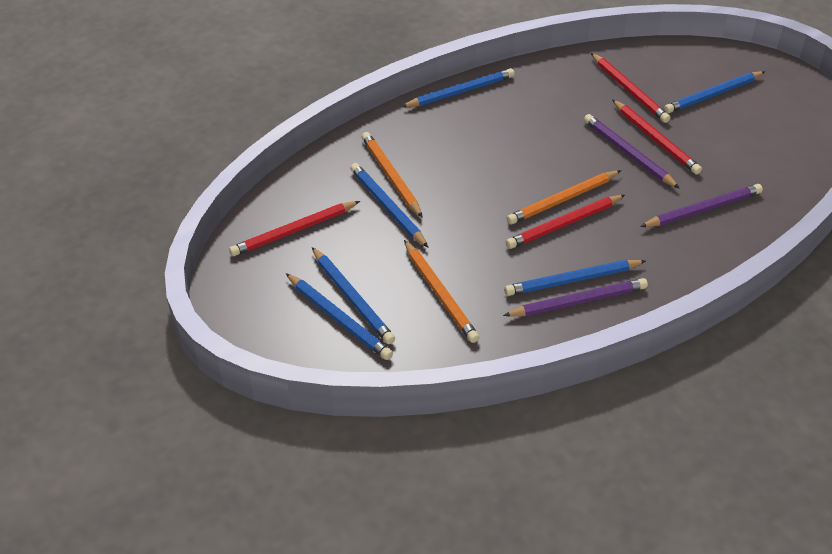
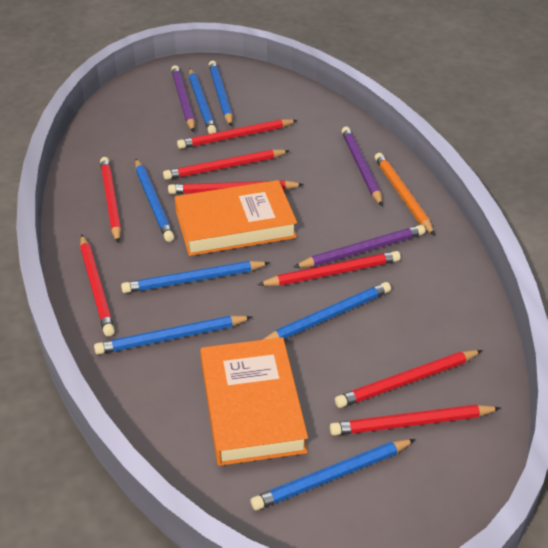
blue pencil: [286,273,393,360] [312,247,395,344] [350,163,429,248] [401,68,515,107] [504,260,646,296] [664,71,765,114] = 6 -> [94,316,252,354] [121,261,270,293] [135,159,174,242] [189,69,217,134] [209,60,233,127] [251,439,416,510] [263,282,391,340] = 7
orange book: none = 0 -> [175,180,297,256] [200,337,308,466] = 2
orange pencil: [362,132,423,218] [404,240,479,343] [507,170,621,225] = 3 -> [375,153,435,236] = 1
red pencil: [229,201,360,256] [506,195,625,249] [591,53,671,123] [612,99,702,175] = 4 -> [80,235,115,336] [100,157,121,243] [163,149,290,180] [168,180,304,194] [177,119,298,149] [258,251,401,286] [330,405,500,435] [335,350,482,408] = 8

